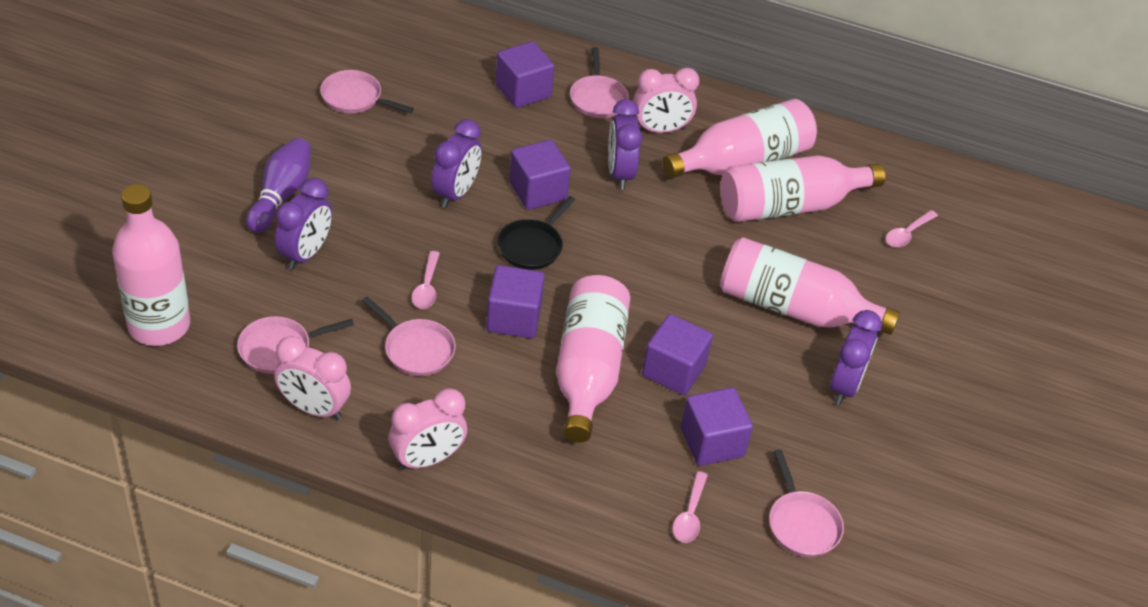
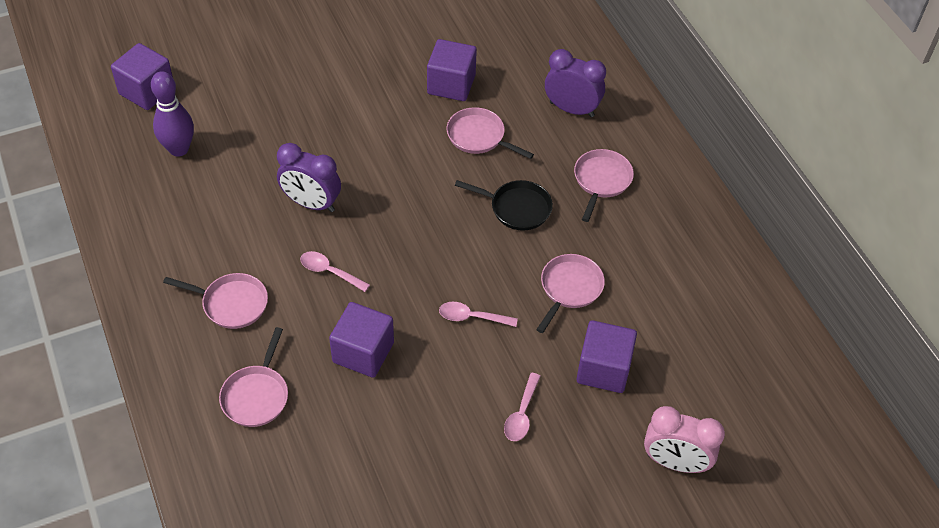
pink bottle: [112,184,190,346] [556,275,630,443] [662,99,817,178] [720,155,885,222] [720,237,900,335] = 5 -> none = 0
pink clock: [274,336,351,420] [389,388,467,470] [633,68,699,133] = 3 -> [644,406,725,473] = 1
purple clock: [275,178,332,270] [431,119,482,208] [608,99,642,190] [830,310,882,405] = 4 -> [277,143,341,212] [545,49,606,117] = 2
purple cube: [486,265,545,338] [495,41,554,108] [509,140,571,210] [642,314,713,395] [681,387,753,466] = 5 -> [111,43,173,110] [329,302,394,378] [427,39,477,101] [576,320,637,393] = 4

